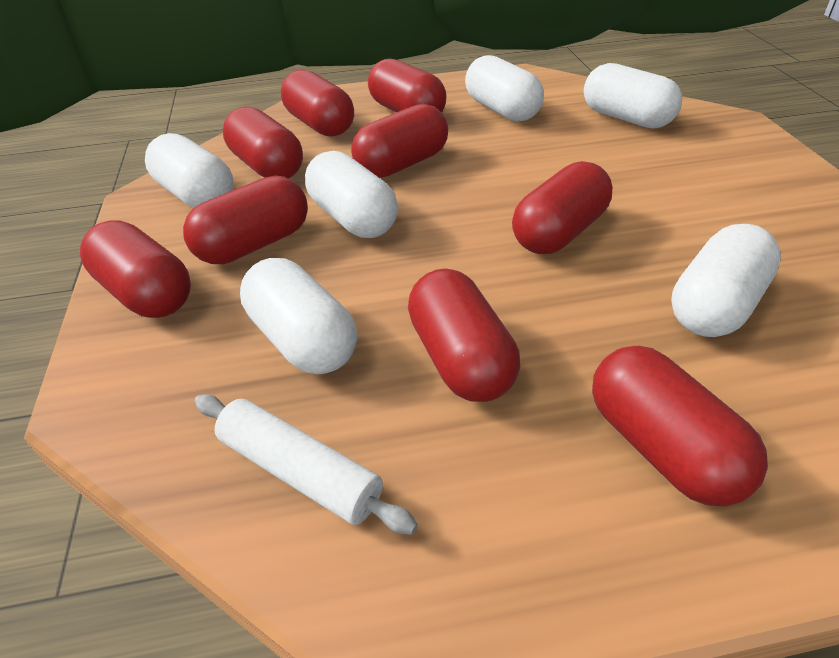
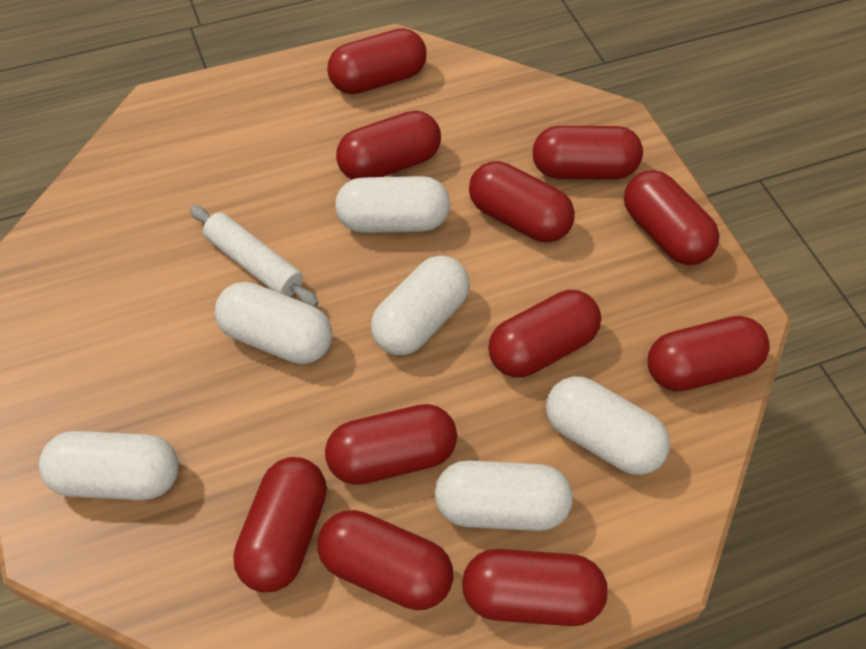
red capsule: [80,220,191,318] [183,175,308,264] [223,106,303,179] [281,70,354,137] [351,104,448,178] [368,58,446,113] [408,268,520,402] [512,161,612,254] [592,346,768,506] = 9 -> [233,457,327,593] [317,510,454,610] [325,404,457,485] [327,28,427,94] [336,111,441,179] [462,549,608,626] [469,161,575,242] [488,290,601,378] [533,126,643,179] [624,170,719,265] [648,316,770,391] = 11

